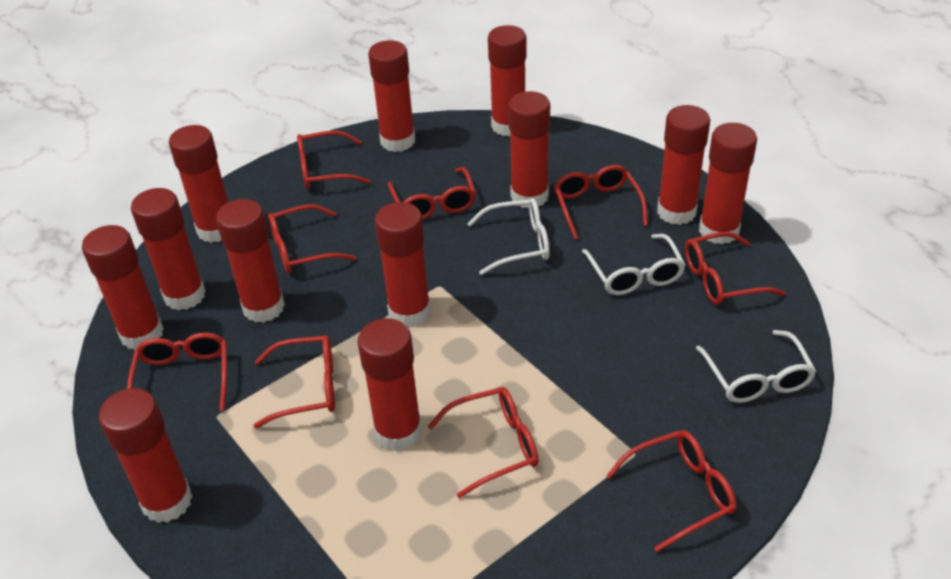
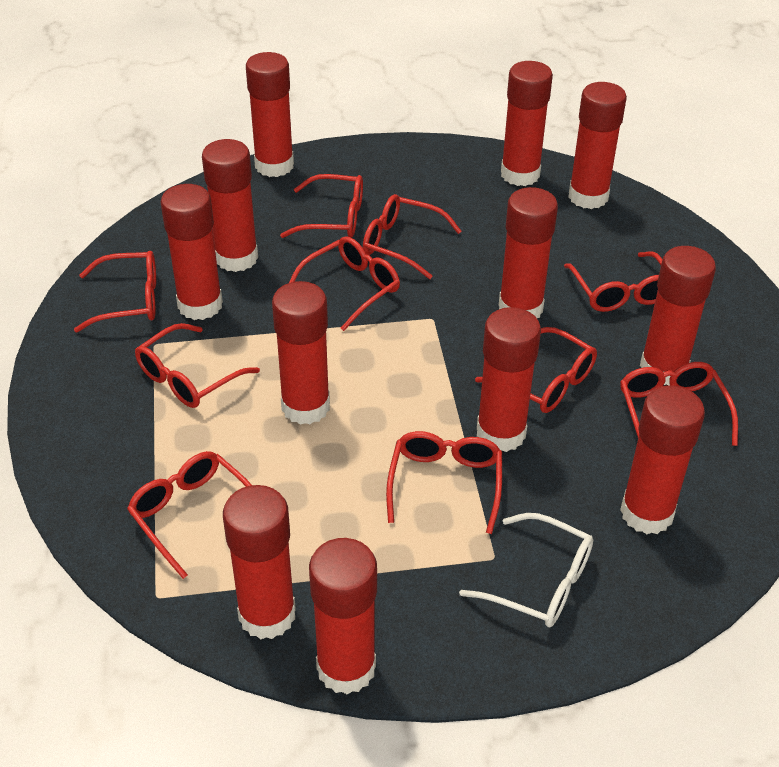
red glasses: [127,333,227,411] [254,335,335,428] [268,204,357,273] [297,131,371,189] [388,167,476,220] [428,387,538,498] [554,165,648,240] [606,430,737,552] [685,232,785,305] = 9 -> [74,251,156,333] [127,451,252,579] [135,323,260,408] [280,174,363,238] [289,236,400,331] [363,194,462,279] [386,431,502,534] [475,327,597,413] [564,251,662,312] [620,362,738,446] = 10
white glasses: [467,198,550,275] [582,234,686,295] [696,330,816,403] = 3 -> [459,513,593,627] = 1

